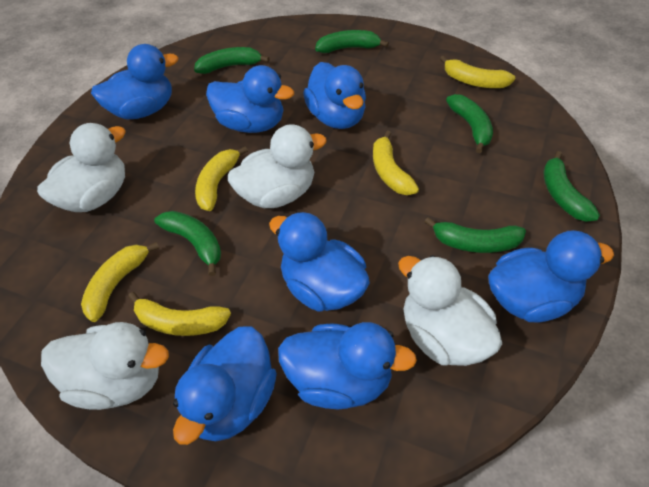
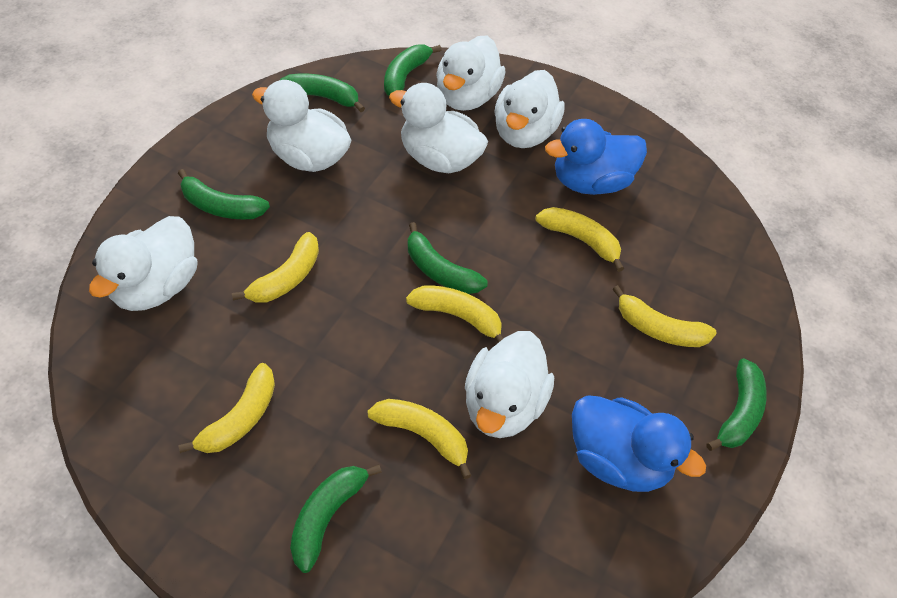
blue duck: [91,44,178,120] [173,326,277,445] [206,65,294,133] [269,212,370,312] [278,322,417,409] [303,62,366,129] [488,230,614,322] = 7 -> [545,119,647,195] [572,395,706,492] = 2
white duck: [37,123,126,212] [41,322,169,410] [228,124,327,208] [398,255,502,366] = 4 -> [89,216,198,311] [252,80,352,172] [389,83,488,173] [436,35,506,111] [465,331,554,438] [494,70,565,148] = 6
yellow banana: [81,242,159,322] [128,292,231,336] [195,146,248,211] [373,131,419,195] [440,56,515,88] = 5 -> [178,363,275,453] [232,232,319,303] [368,399,472,479] [406,285,504,343] [535,207,624,272] [612,285,717,347] = 6

